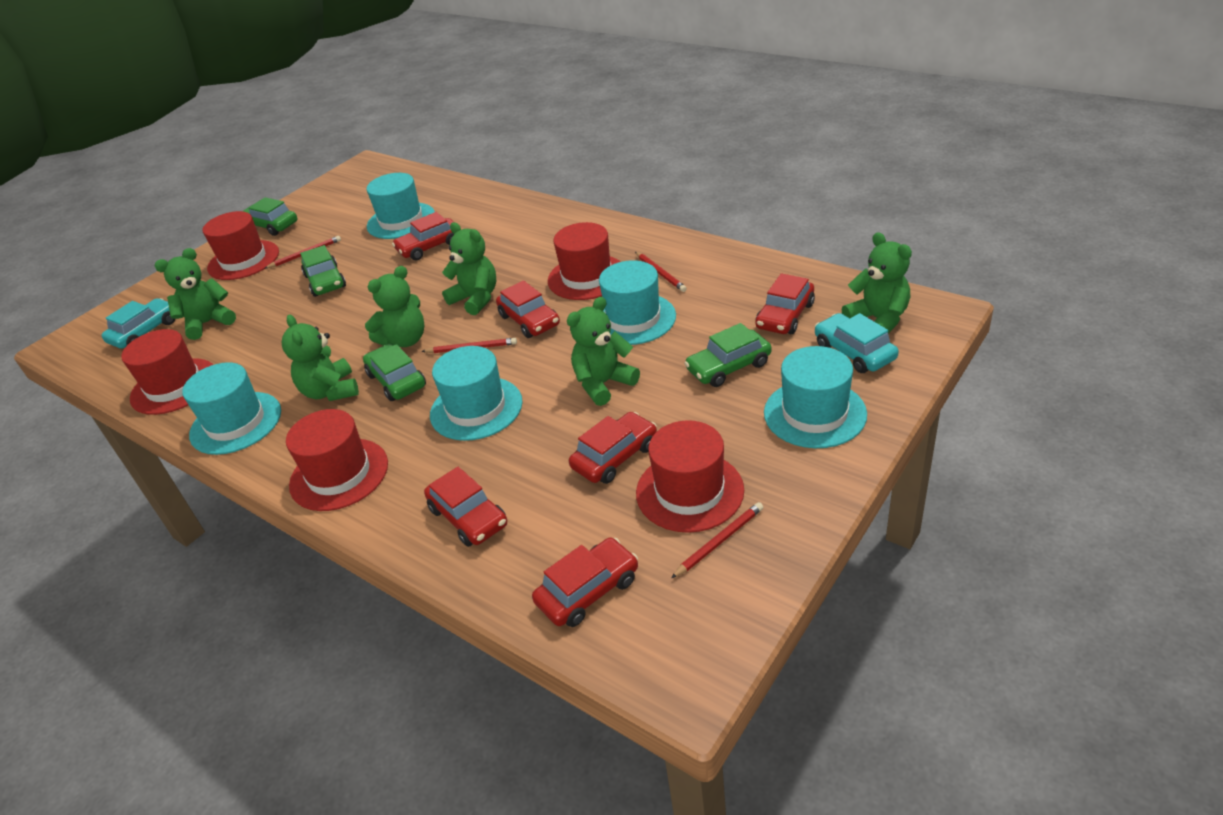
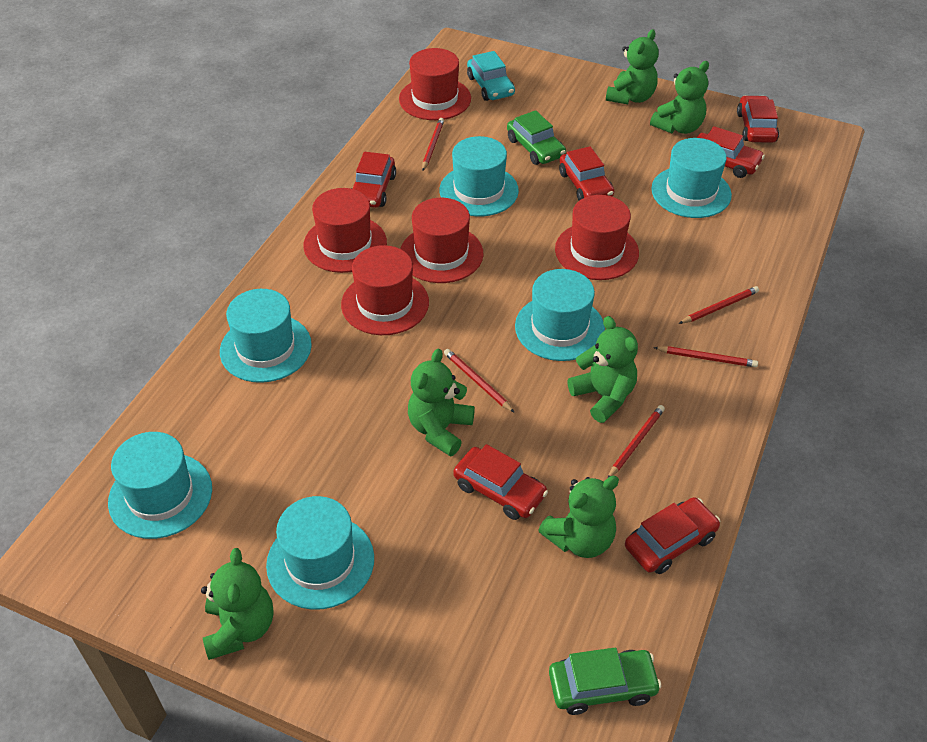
green car: [243,197,297,236] [300,245,346,297] [363,344,426,401] [684,323,772,387] = 4 -> [507,110,566,165] [549,648,662,715] = 2
red pencil: [264,236,341,269] [421,338,517,353] [635,252,687,292] [671,502,763,578] = 4 -> [422,118,444,171] [444,349,515,413] [608,405,665,477] [653,346,758,367] [679,286,759,324] = 5
turquoise car: [101,298,175,349] [815,313,899,373] = 2 -> [467,51,515,101] = 1
turquoise hat: [182,362,281,455] [367,173,435,239] [430,346,523,441] [599,260,676,345] [764,346,867,448] = 5 -> [108,432,212,539] [220,289,312,383] [266,496,374,610] [439,136,519,216] [515,269,605,361] [651,138,732,218] = 6

